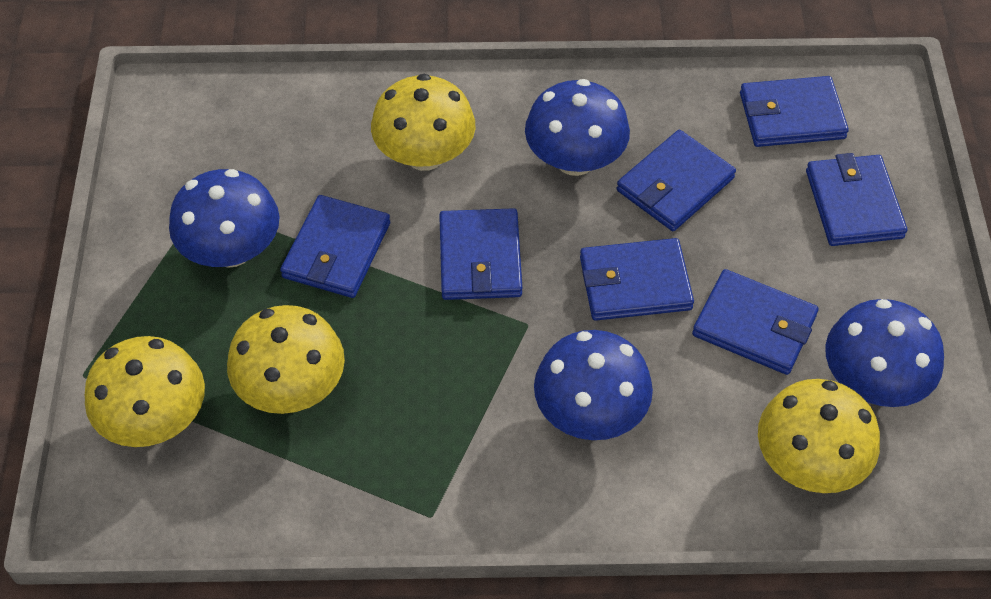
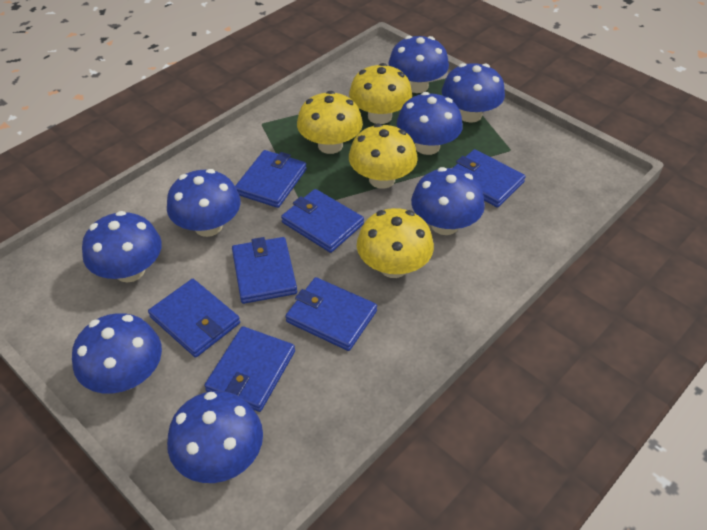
blue mushroom: [169,169,280,268] [525,79,630,176] [534,330,653,440] [825,299,944,407] = 4 -> [72,313,162,394] [82,211,162,283] [167,169,240,237] [167,391,263,483] [389,36,449,93] [397,92,463,155] [411,167,485,235] [442,63,505,122] = 8

